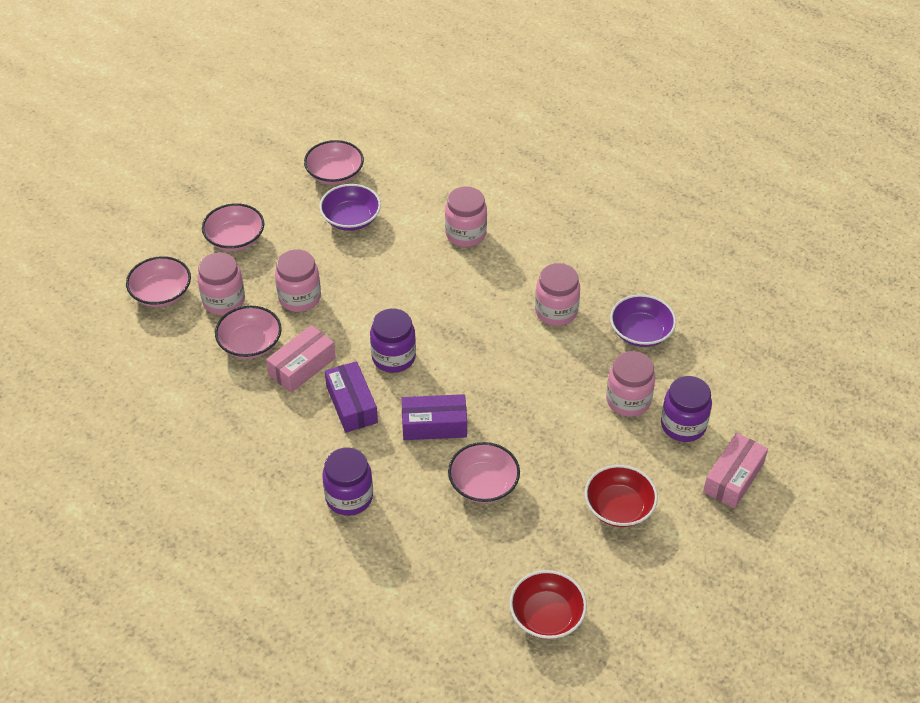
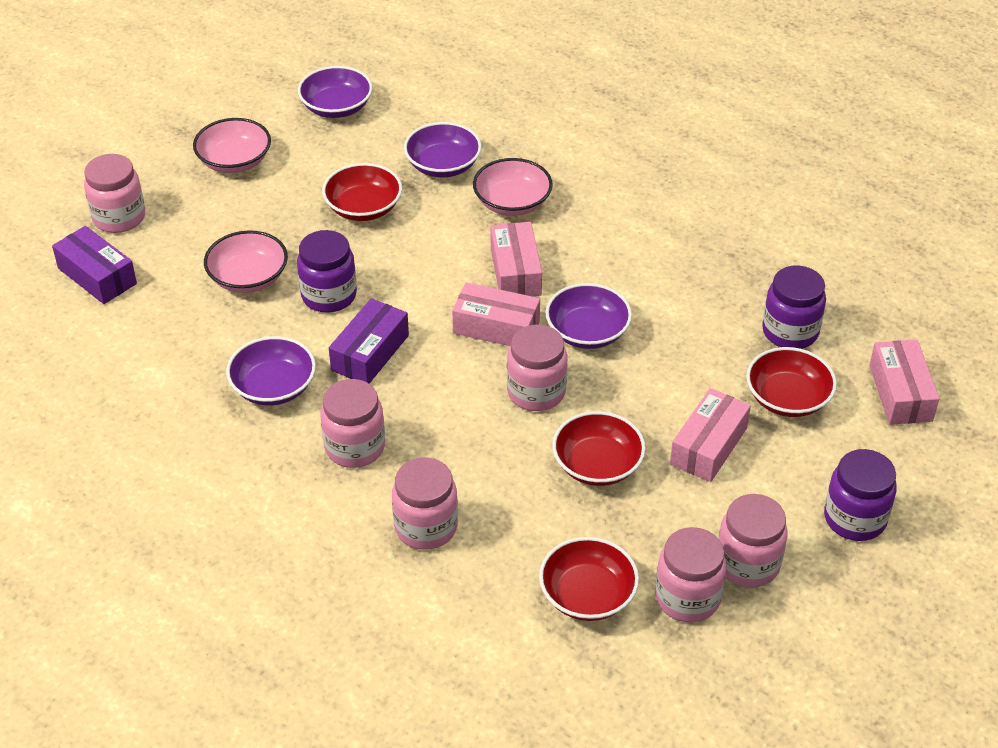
pink bowl: [126,256,191,307] [202,203,264,251] [215,306,282,359] [304,140,364,185] [448,442,520,503] = 5 -> [193,118,271,173] [204,230,288,293] [473,158,553,216] = 3
pink box: [266,325,336,393] [703,433,768,509] = 2 -> [452,282,540,346] [491,222,542,296] [670,388,751,482] [869,340,939,425] = 4
pink jar: [197,252,245,315] [275,249,321,312] [445,186,487,247] [535,263,580,326] [606,351,655,417] = 5 -> [84,154,145,233] [321,379,385,468] [392,457,458,550] [507,325,567,411] [655,527,727,622] [718,494,788,588] = 6
purple bowl: [319,184,381,231] [610,294,676,347] = 2 -> [226,336,316,406] [298,66,373,118] [404,122,482,177] [546,283,632,349] = 4
red bowl: [509,570,587,639] [585,465,658,527] = 2 -> [322,163,402,221] [539,537,639,621] [552,411,646,486] [746,347,837,417] = 4

